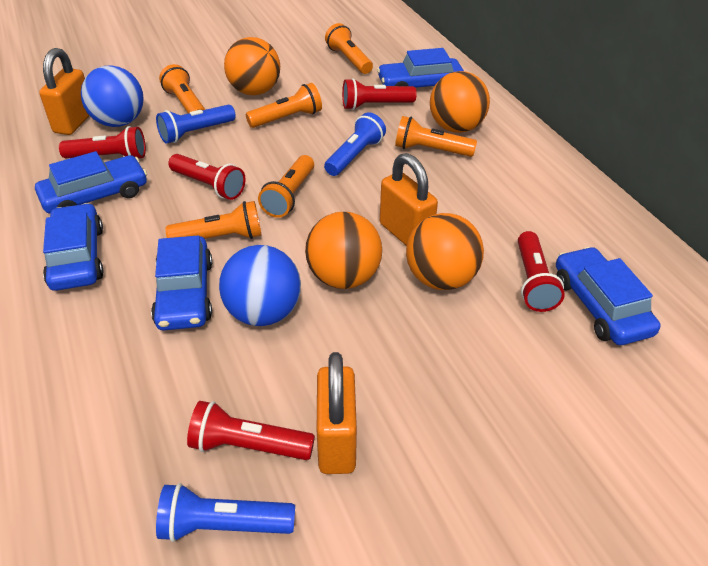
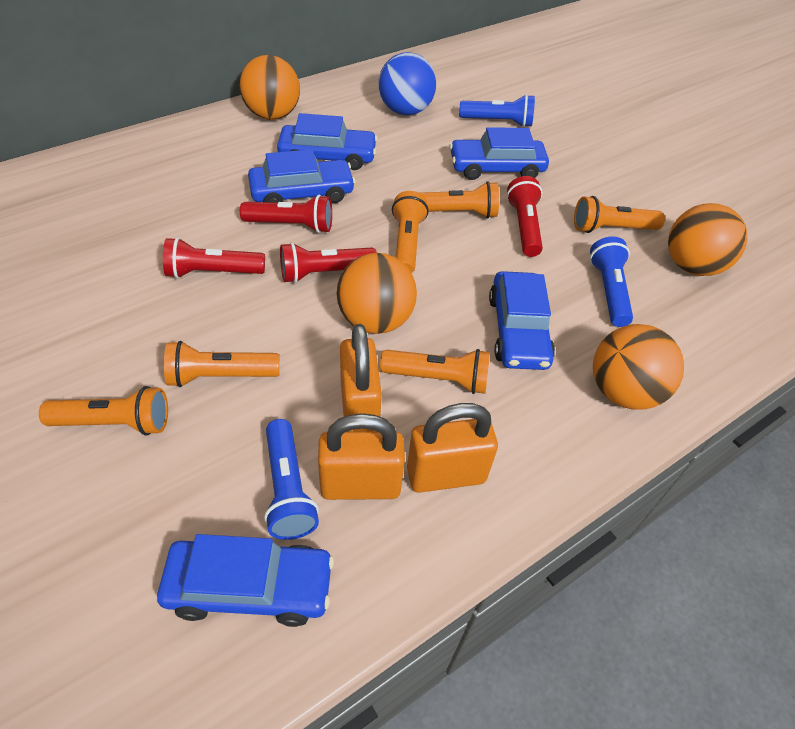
blue ball: [81,65,144,127] [219,245,301,326] = 2 -> [378,52,436,115] = 1
red flashlight: [59,126,146,159] [168,154,246,200] [187,401,315,460] [342,78,417,110] [518,231,565,312] = 5 -> [163,237,265,279] [240,195,332,233] [280,242,377,283] [506,176,543,257] = 4

